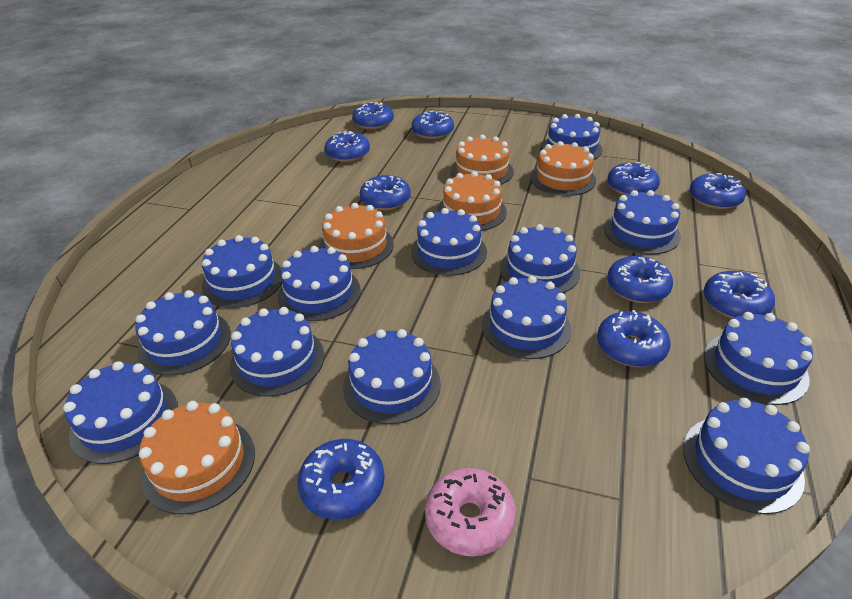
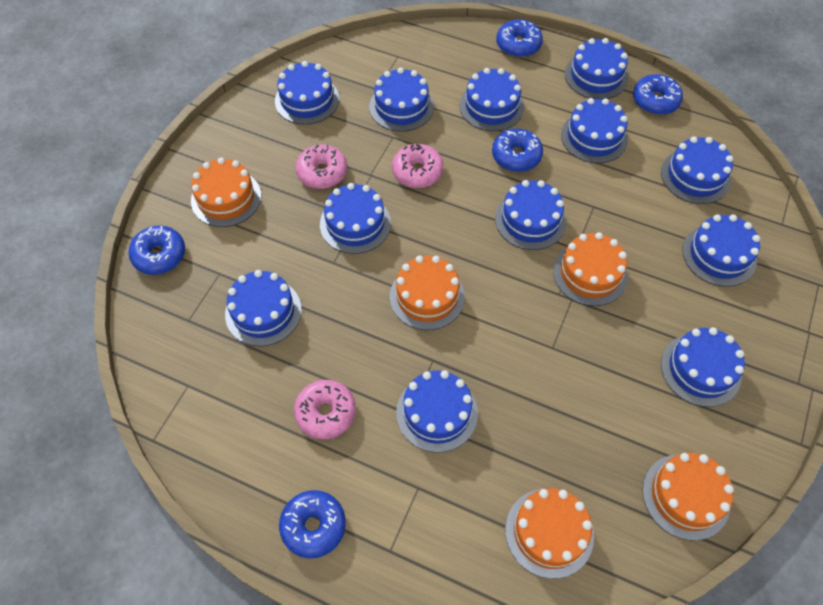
blue cake: [63,361,178,464] [135,290,231,376] [202,235,282,308] [230,307,324,397] [278,246,361,321] [343,329,441,424] [411,208,487,276] [482,276,571,359] [500,224,580,293] [542,114,603,160] [604,190,681,255] [683,398,810,514] [704,312,813,405] = 13 -> [225,270,302,346] [275,61,339,125] [320,183,391,254] [369,67,434,132] [396,370,478,453] [460,68,524,131] [495,180,566,250] [561,98,628,163] [565,38,628,100] [661,137,733,204] [661,327,745,407] [683,214,760,287] = 12
blue donut: [298,439,385,520] [324,131,370,162] [352,102,394,130] [360,175,411,211] [412,111,454,139] [597,310,671,367] [607,162,660,195] [607,256,673,303] [689,173,746,209] [704,271,775,319] = 10 -> [128,225,185,275] [279,490,346,559] [492,128,543,172] [496,19,543,57] [633,74,683,115] = 5
pink donut: [425,468,516,556] = 1 -> [294,380,356,439] [295,145,347,189] [392,144,443,188] = 3

